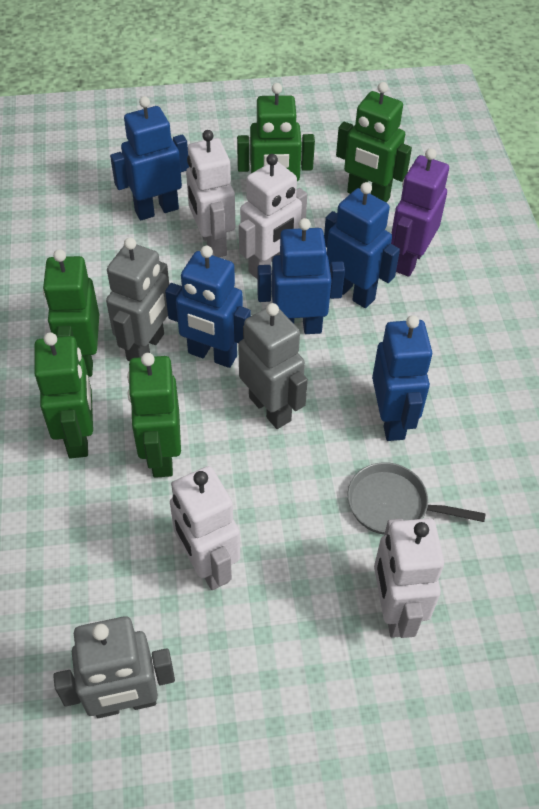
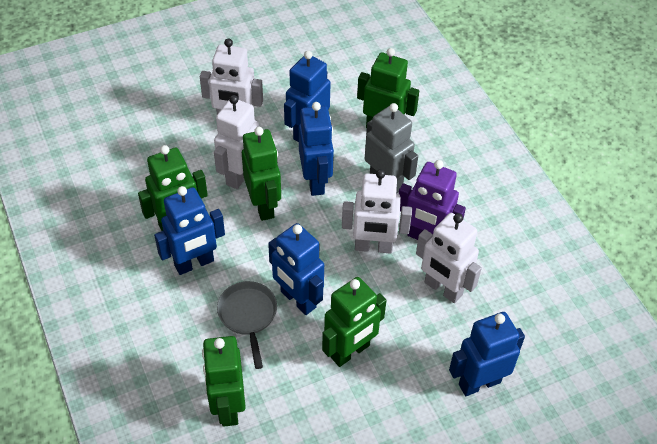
grey robot: [53,616,175,718] [106,237,169,361] [238,303,308,429] = 3 -> [365,103,418,194] = 1

